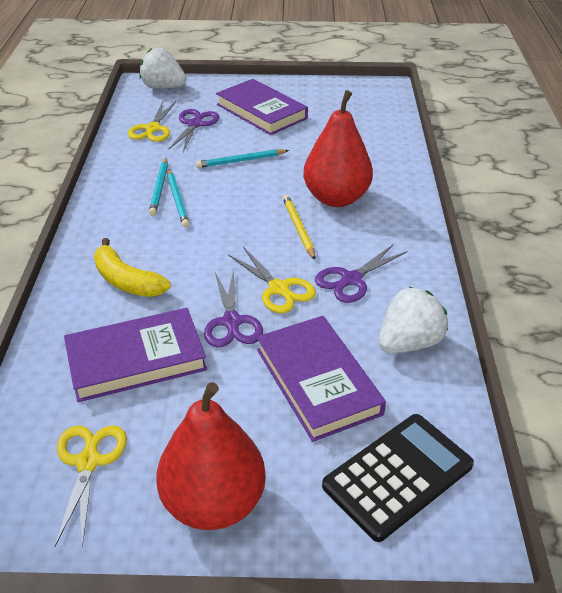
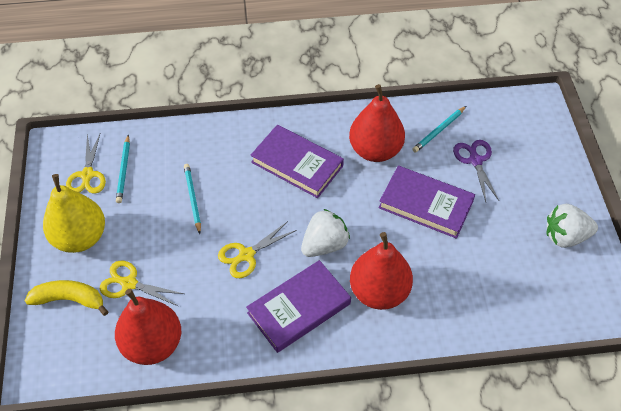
black calculator: [322,414,474,542] = 1 -> none = 0
purple scissors: [168,109,219,152] [204,270,263,347] [315,244,408,303] = 3 -> [453,140,499,202] = 1
red pear: [156,382,266,530] [303,90,373,207] = 2 -> [115,289,181,365] [349,84,405,162] [350,232,413,310] = 3
yellow pear: none = 0 -> [43,174,105,253] = 1
yellow pencil: [283,195,315,260] = 1 -> none = 0

